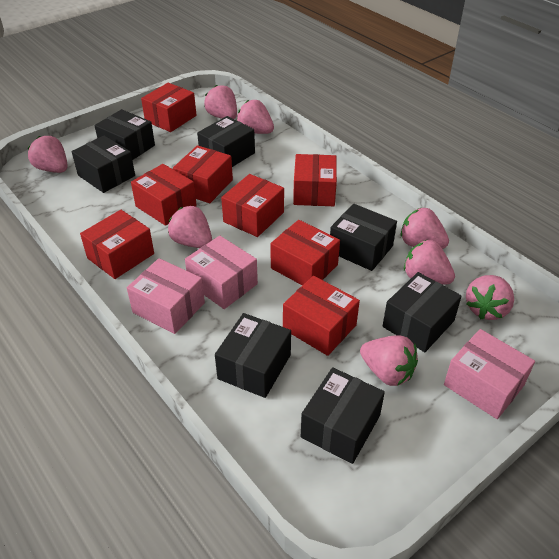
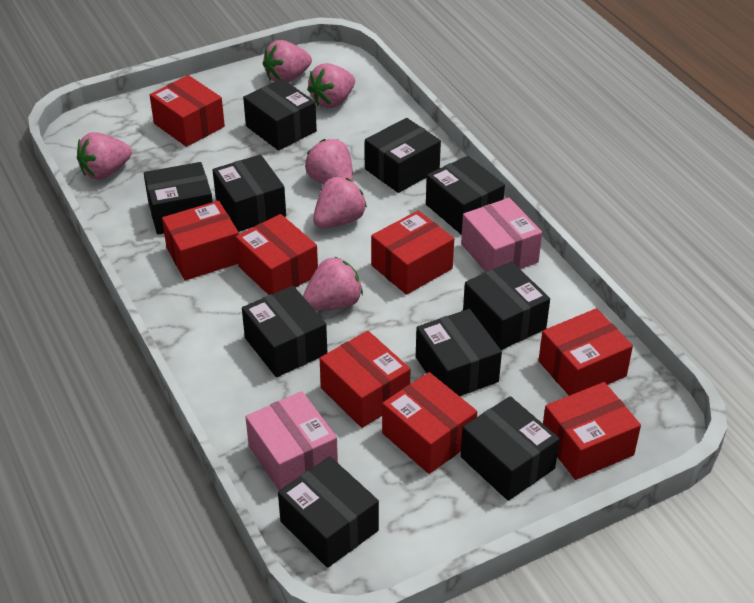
black box: [71,135,135,193] [94,109,155,160] [197,116,255,167] [215,313,291,398] [301,367,385,464] [330,204,397,271] [383,272,462,352] = 7 -> [144,162,213,235] [212,154,286,232] [242,286,327,377] [243,79,317,150] [278,456,379,568] [365,118,441,193] [416,309,502,396] [426,156,505,235] [460,396,560,501] [463,261,550,350] = 10
pink box: [127,258,205,334] [185,235,258,309] [444,329,535,419] = 3 -> [246,391,338,490] [461,198,542,272] = 2
pink strawberry: [27,136,68,173] [168,206,212,248] [204,85,237,119] [237,100,274,134] [360,335,418,386] [400,207,449,249] [404,240,455,284] [466,275,514,320] = 8 -> [77,132,132,180] [263,40,312,83] [303,257,363,311] [305,139,353,184] [307,63,355,108] [313,177,367,229] = 6

